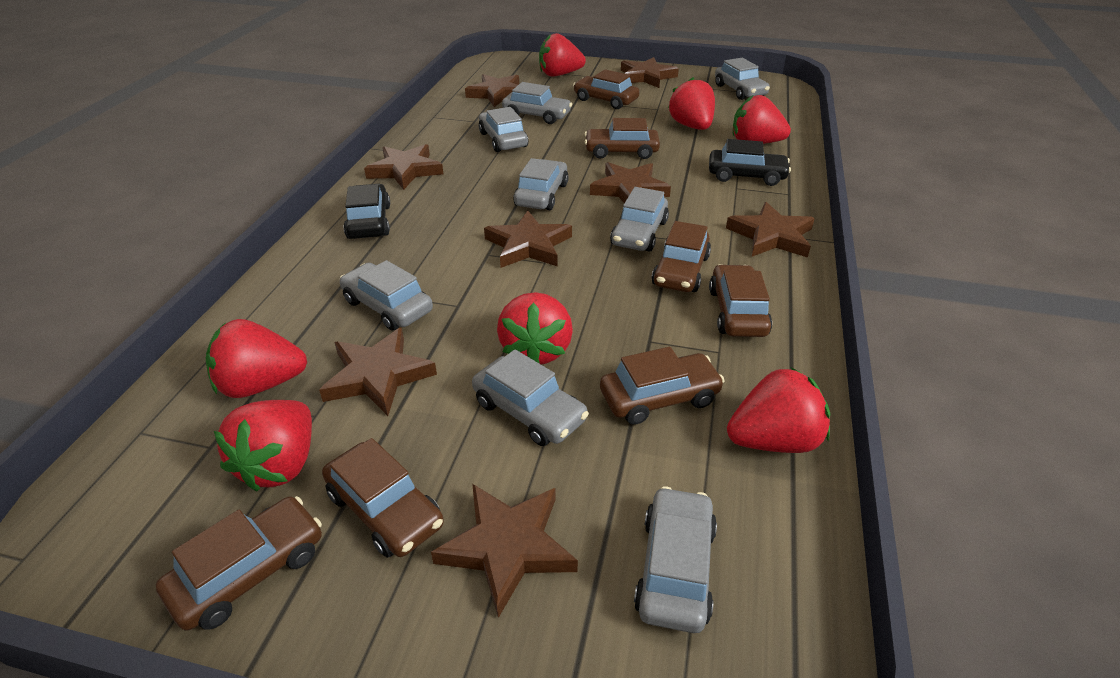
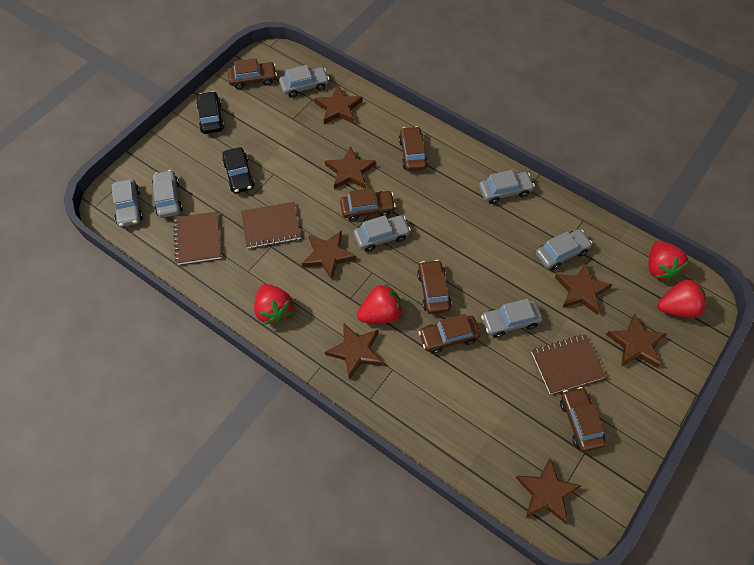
brown car: [155,496,322,631] [322,438,444,558] [573,69,640,109] [585,118,660,159] [600,347,725,425] [651,221,711,292] [709,264,772,337] = 7 -> [228,58,277,89] [340,188,396,221] [399,126,428,171] [417,260,452,314] [419,314,481,354] [560,387,606,452] = 6
brown notebook: none = 0 -> [173,211,221,265] [241,202,301,249] [531,334,606,394] = 3
brown star: [319,327,437,416] [364,144,443,190] [431,484,578,618] [465,74,519,107] [484,211,572,268] [590,162,671,203] [621,57,679,88] [726,202,815,258] = 8 -> [302,230,356,280] [314,85,363,124] [325,146,376,189] [325,324,383,380] [516,458,582,524] [555,263,613,315] [606,314,667,368] = 7
grey car: [340,260,433,331] [472,350,589,446] [479,107,528,152] [502,82,572,124] [513,158,569,210] [610,187,669,252] [634,486,717,633] [715,58,770,100] = 8 -> [112,179,143,227] [152,170,183,218] [279,65,329,98] [353,215,411,252] [479,170,535,204] [481,299,543,338] [536,229,592,270] = 7
red strawberry: [206,319,307,398] [214,400,312,491] [497,292,573,364] [539,33,586,77] [668,77,715,130] [727,367,830,453] [733,95,791,144] = 7 -> [254,284,293,325] [357,283,402,323] [648,241,689,282] [658,279,707,318] = 4

